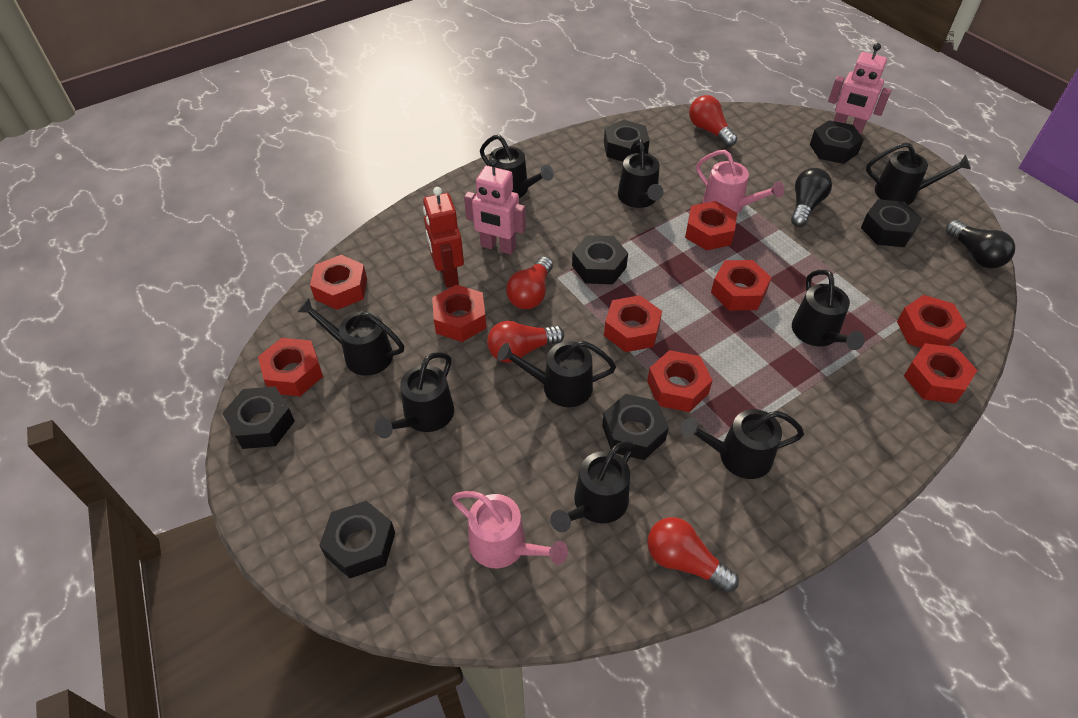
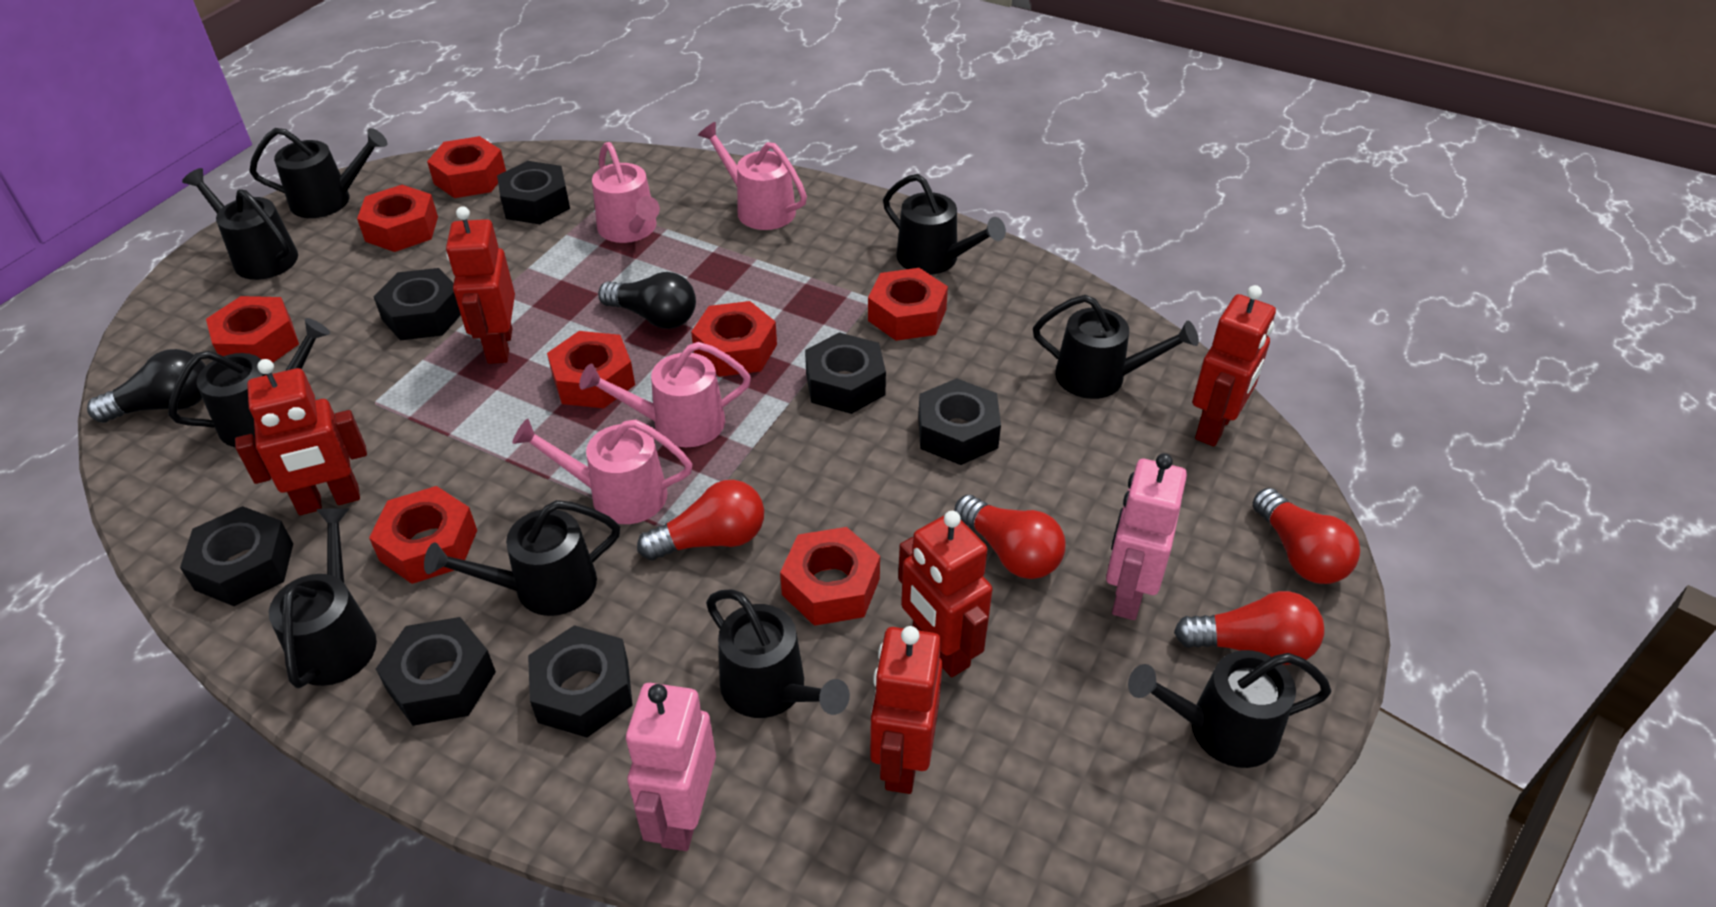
pink watering can: [452,491,568,568] [696,150,784,214] = 2 -> [512,418,692,524] [579,342,751,447] [592,142,660,243] [698,122,807,230] = 4
red nut: [258,338,323,396] [310,255,367,310] [432,285,486,342] [604,295,662,352] [647,350,713,412] [685,201,737,251] [711,260,772,311] [897,295,967,348] [904,343,977,404] = 9 -> [206,296,299,362] [357,185,438,252] [369,486,477,584] [427,136,506,198] [547,331,635,408] [691,301,777,377] [780,527,880,626] [868,268,948,341] = 8
red robot: [423,187,464,288] = 1 -> [235,359,367,515] [446,206,515,364] [870,626,943,794] [898,511,992,677] [1193,285,1276,446] = 5

